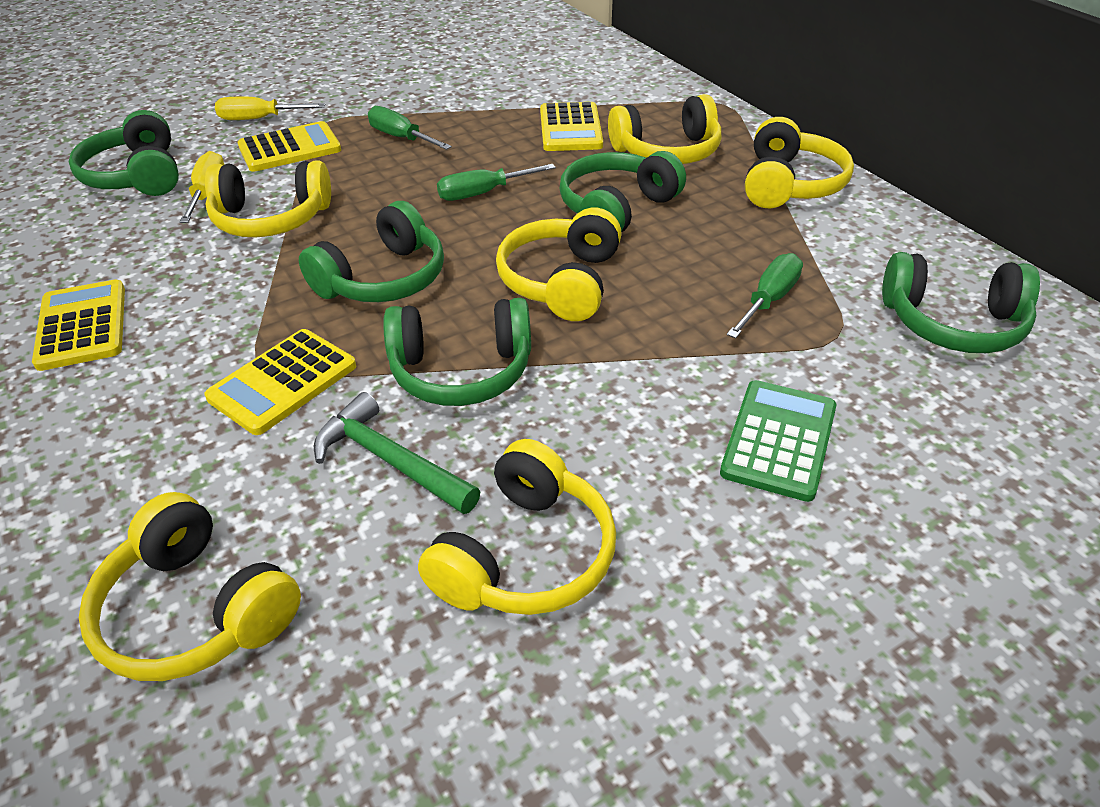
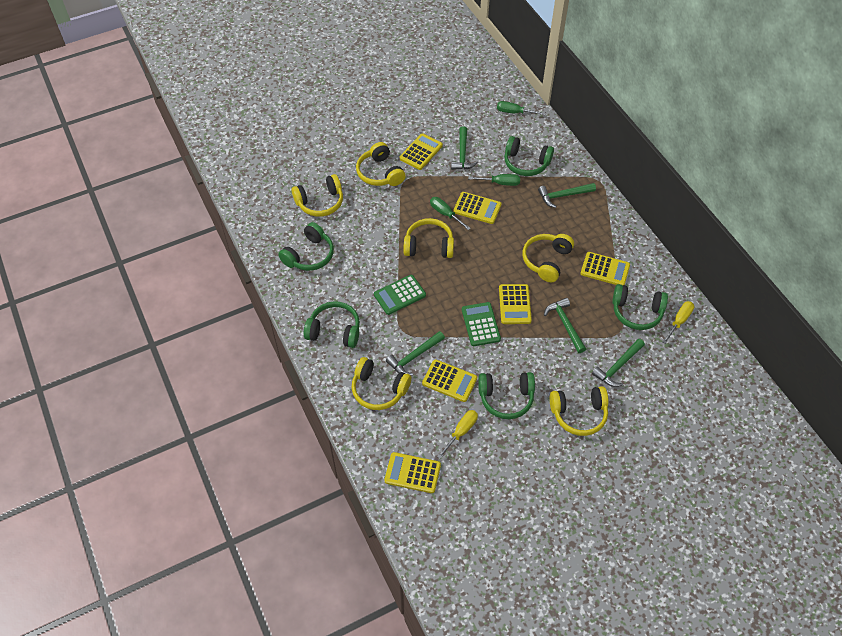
green calculator: [720,380,836,502] = 1 -> [374,275,426,315] [462,302,501,346] = 2
green hammer: [314,392,480,514] = 1 -> [386,331,445,376] [451,126,478,170] [538,183,596,208] [544,298,586,353] [592,339,645,387] = 5
yellow calculator: [32,279,125,371] [205,329,356,435] [237,121,341,172] [540,102,603,151] = 4 -> [384,452,441,493] [400,133,443,170] [422,359,477,402] [453,192,502,224] [499,284,532,324] [580,252,630,285] = 6

